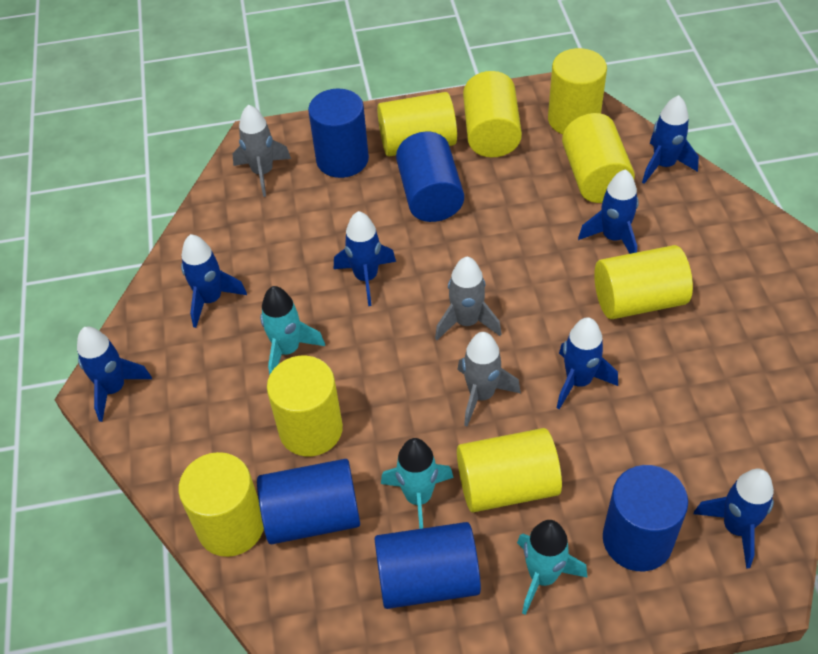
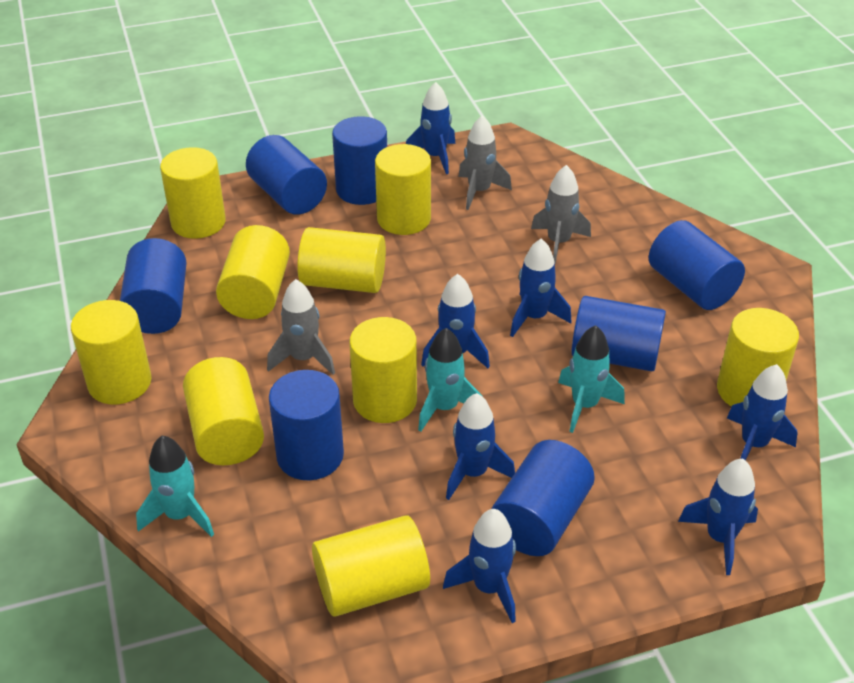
blue cylinder: [257,459,360,544] [308,89,369,178] [374,522,481,609] [396,132,464,222] [603,465,688,571] = 5 -> [120,238,187,334] [246,135,327,215] [269,370,344,480] [332,116,387,205] [491,440,595,556] [571,296,666,371] [649,220,745,310] = 7
yellow cylinder: [178,452,264,557] [267,356,343,456] [377,92,457,156] [457,428,562,512] [463,71,522,158] [548,48,607,134] [562,113,635,203] [594,245,693,319] = 8 -> [71,300,151,405] [160,147,226,239] [183,357,264,465] [216,225,290,319] [297,227,386,293] [312,515,430,617] [349,317,417,423] [375,144,431,235] [717,308,799,407] = 9

